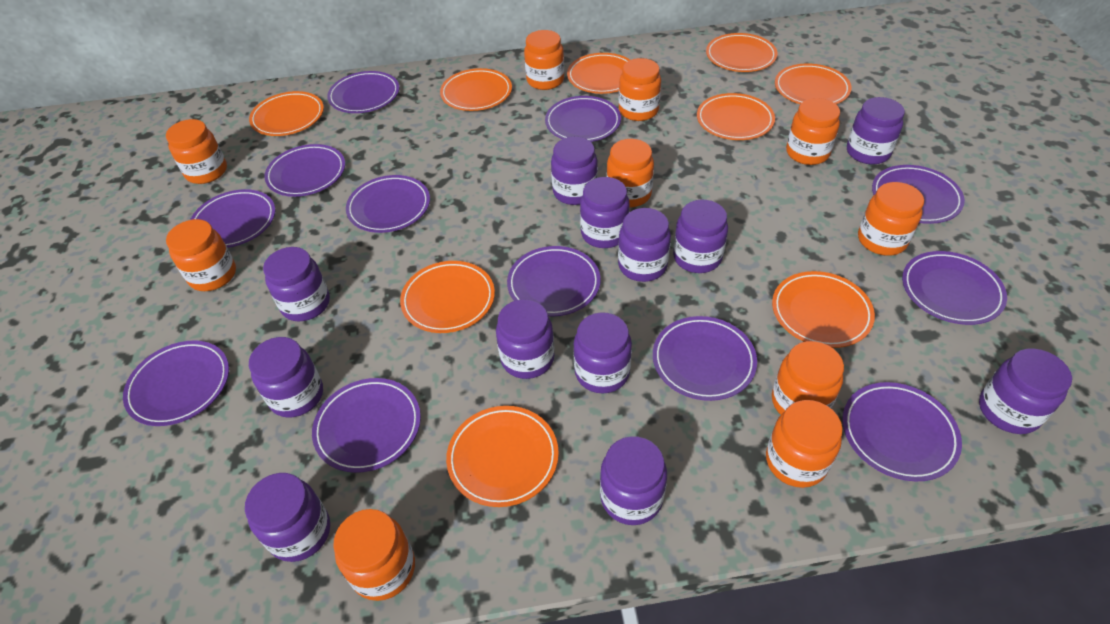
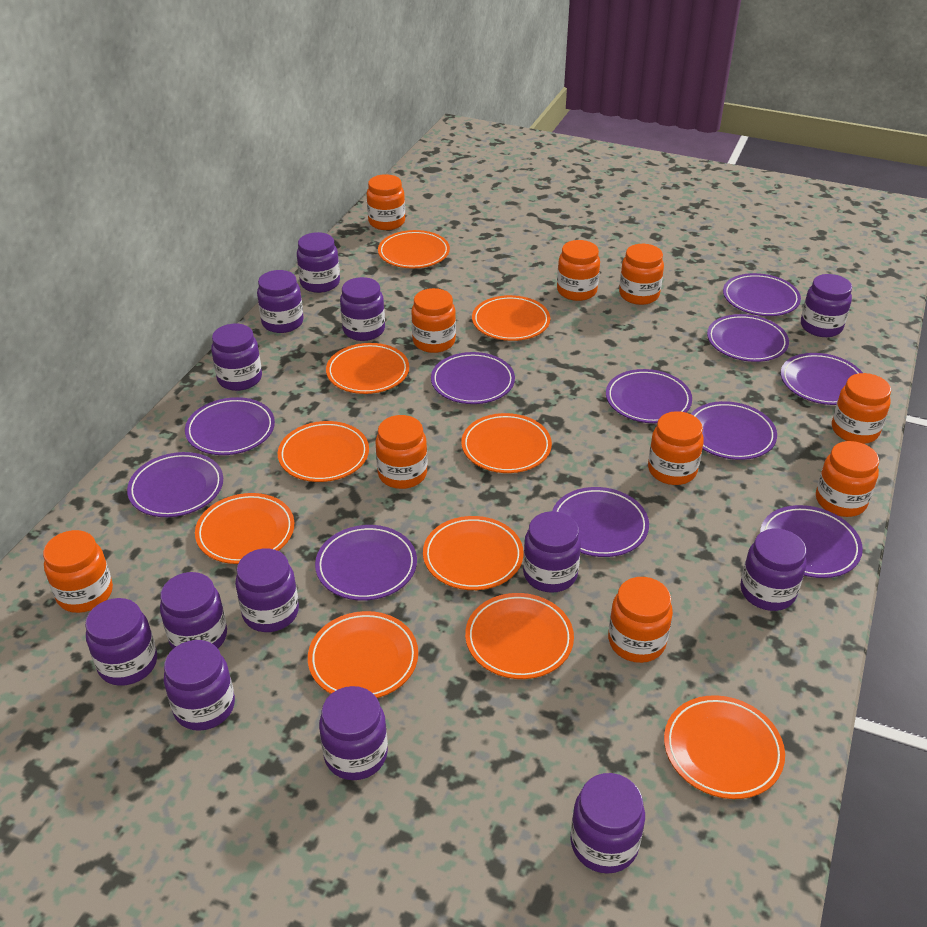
orange plate: [249,91,324,136] [400,261,495,333] [440,68,512,111] [446,406,559,507] [567,53,630,94] [697,93,775,140] [706,33,777,72] [772,271,875,348] [775,64,851,104] = 9 -> [195,493,294,564] [278,421,369,482] [308,611,418,698] [326,343,409,394] [378,230,450,268] [423,516,523,590] [461,413,552,473] [465,593,574,679] [472,295,550,341] [664,695,785,799] = 10
purple jar: [245,473,330,562] [249,337,323,418] [263,247,330,321] [496,299,555,379] [551,137,598,205] [573,312,632,393] [580,177,630,248] [600,436,667,525] [618,208,671,282] [673,200,728,273] [847,97,905,164] [979,348,1072,434] = 12 -> [85,598,157,686] [160,572,227,649] [164,640,235,731] [211,324,262,391] [235,548,299,632] [257,270,304,333] [297,232,340,293] [319,686,388,780] [340,277,385,341] [523,511,581,593] [570,773,645,874] [740,529,806,611] [801,274,852,337] = 13
purple plate: [123,340,229,426] [190,189,275,248] [264,144,345,197] [312,378,421,473] [327,71,399,113] [346,175,430,233] [507,246,601,316] [545,96,621,142] [653,316,757,401] [842,382,962,482] [872,165,965,224] [902,251,1007,325] = 12 -> [127,452,223,517] [185,397,275,455] [315,525,417,601] [431,352,515,404] [552,487,649,557] [606,369,692,423] [691,401,777,460] [707,314,789,362] [723,273,801,316] [760,505,863,578] [781,353,863,405] = 11

